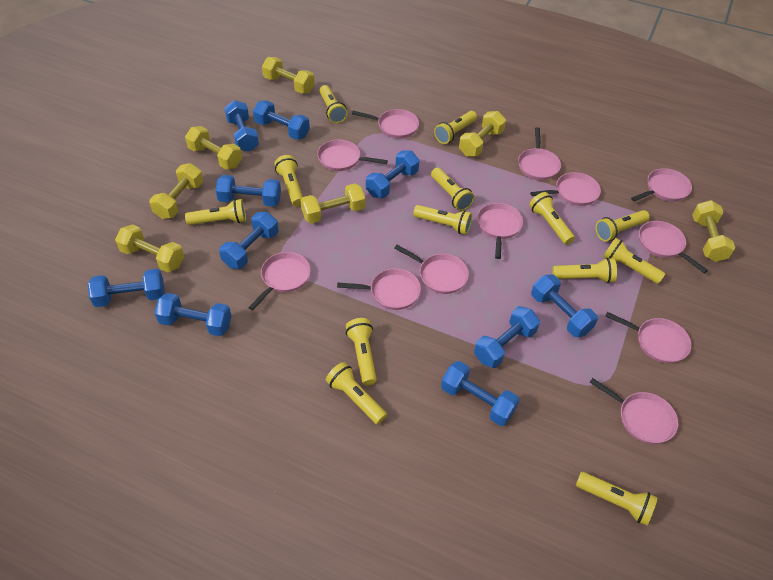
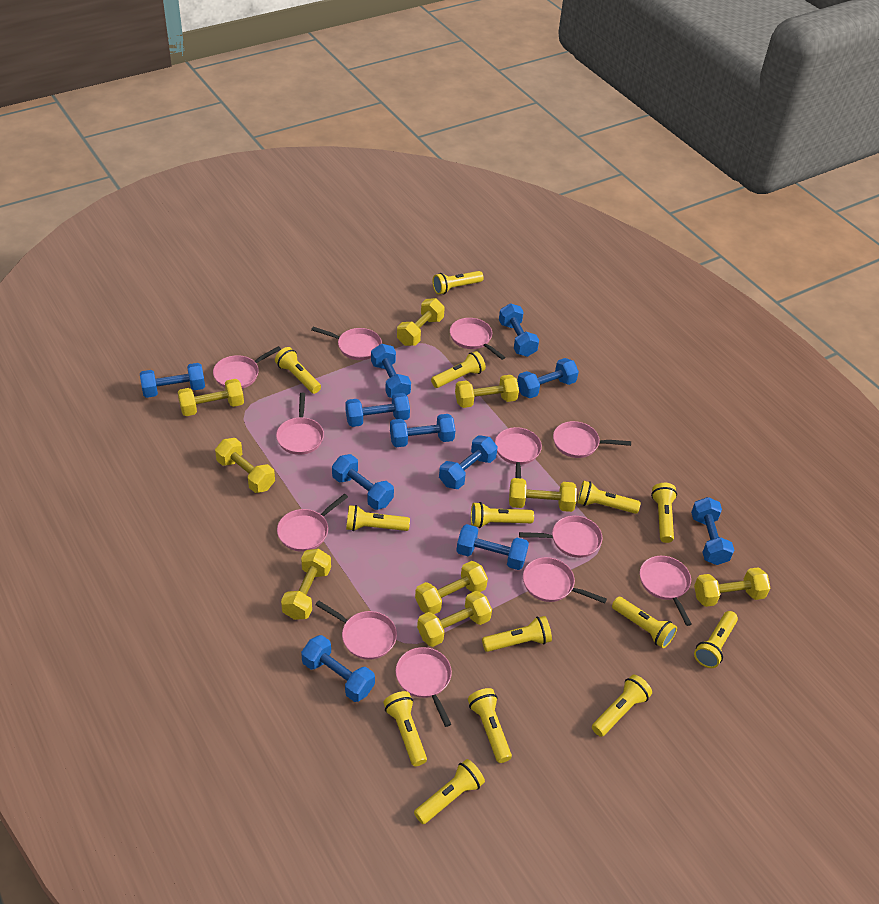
blue dumbbell: [88,269,165,307] [154,293,231,336] [216,175,281,207] [219,212,278,269] [224,100,259,152] [253,100,310,140] [366,151,419,198] [441,361,519,426] [474,306,540,368] [531,274,598,337] = 10 -> [140,363,205,398] [301,635,375,702] [332,454,394,510] [345,393,410,427] [371,344,411,398] [390,414,455,447] [439,435,498,489] [456,524,529,570] [499,303,539,357] [517,358,579,398] [691,497,734,565] = 11
yellow dumbbell: [115,224,184,272] [149,163,203,219] [185,126,242,169] [262,57,315,94] [301,183,365,224] [459,111,506,157] [692,200,736,262] = 7 -> [178,379,244,416] [215,438,275,493] [281,549,331,620] [397,298,445,346] [415,561,488,614] [417,591,492,647] [455,375,519,408] [509,478,577,512] [694,567,770,607] = 9
yellow flashlight: [185,199,246,225] [274,155,303,206] [320,85,348,123] [326,362,387,425] [346,318,377,386] [413,205,472,235] [431,168,475,211] [434,111,477,144] [529,192,575,245] [552,258,617,283] [576,472,658,526] [595,210,650,241] [603,238,665,284] = 13 -> [275,347,321,394] [346,505,410,531] [383,691,427,766] [414,759,485,824] [431,351,486,388] [433,271,484,294] [468,688,512,763] [471,502,534,528] [482,616,552,652] [577,481,641,514] [592,675,652,737] [612,597,677,648] [651,483,677,543] [694,611,738,668] = 14

